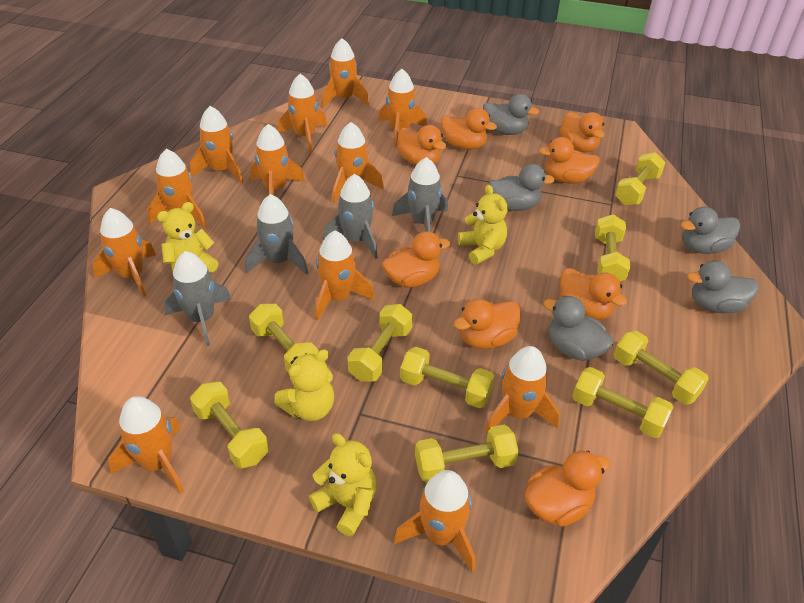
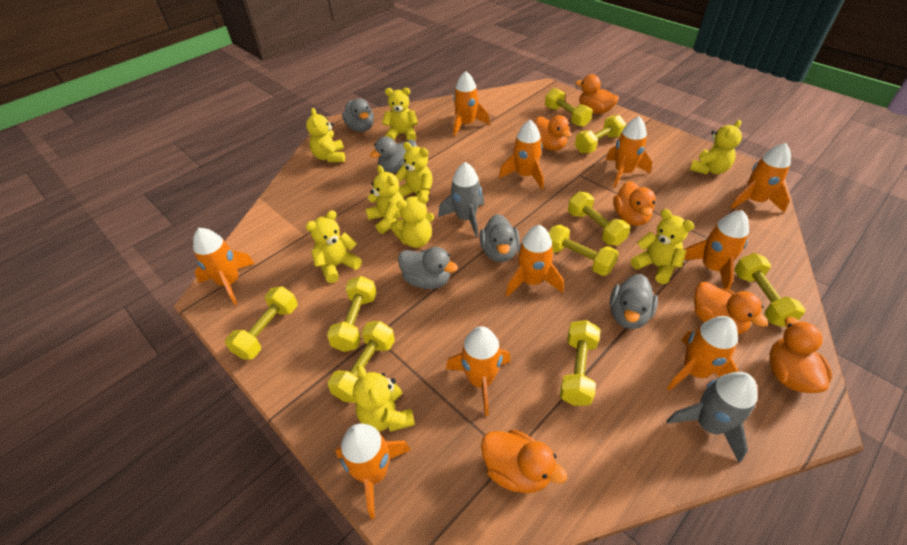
grey rocket: [164,251,232,346] [246,194,308,275] [323,174,378,259] [392,157,448,232] = 4 -> [438,162,484,237] [666,372,757,463] = 2
orange duck: [382,231,450,287] [398,125,446,165] [441,108,497,150] [454,299,521,349] [525,451,610,527] [539,137,600,184] [559,112,605,152] [560,268,627,320] = 8 -> [481,430,567,493] [534,115,571,151] [575,74,619,114] [613,181,656,226] [694,282,768,335] [769,317,832,393] = 6
orange rocket: [93,208,156,297] [108,396,184,494] [147,149,206,228] [190,106,243,183] [250,124,305,195] [278,74,327,153] [315,230,375,321] [321,38,369,108] [333,122,384,203] [379,69,427,147] [394,470,475,573] [485,346,560,434] = 12 -> [193,228,255,305] [335,423,411,519] [446,326,511,416] [453,71,490,136] [499,120,544,189] [506,225,564,297] [606,116,652,188] [667,316,739,391] [684,210,749,290] [731,143,791,213] = 10
yellow teddy bear: [157,202,219,272] [274,349,334,421] [309,433,377,536] [458,185,507,265] = 4 -> [306,108,345,162] [306,210,362,283] [353,365,415,432] [366,165,404,234] [382,88,418,141] [390,194,434,248] [395,142,433,198] [631,209,694,284] [690,120,742,175] = 9

